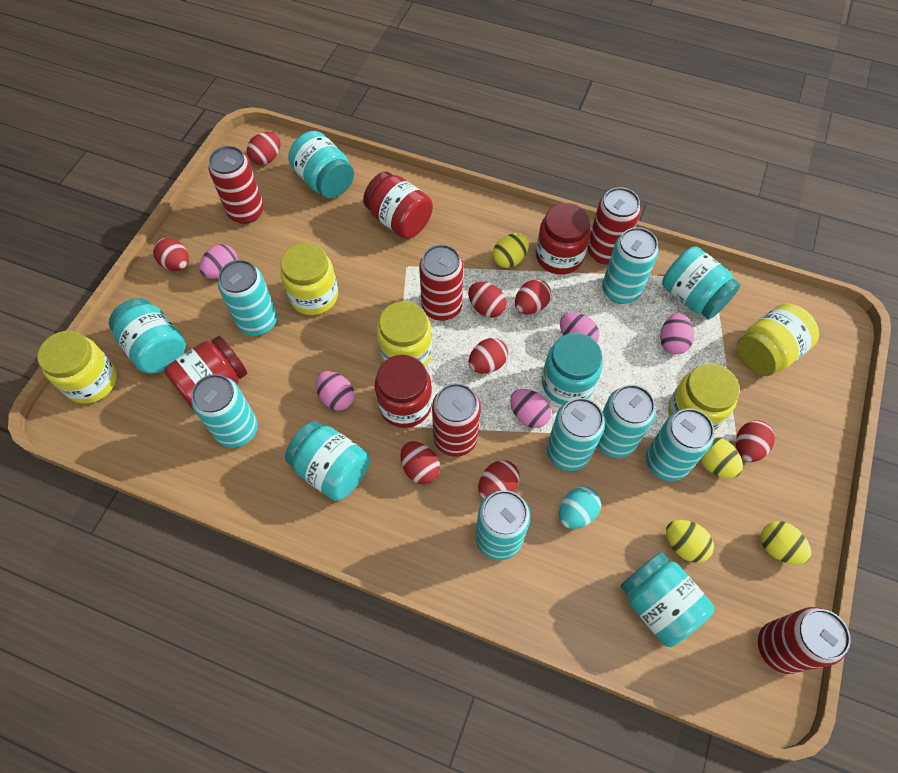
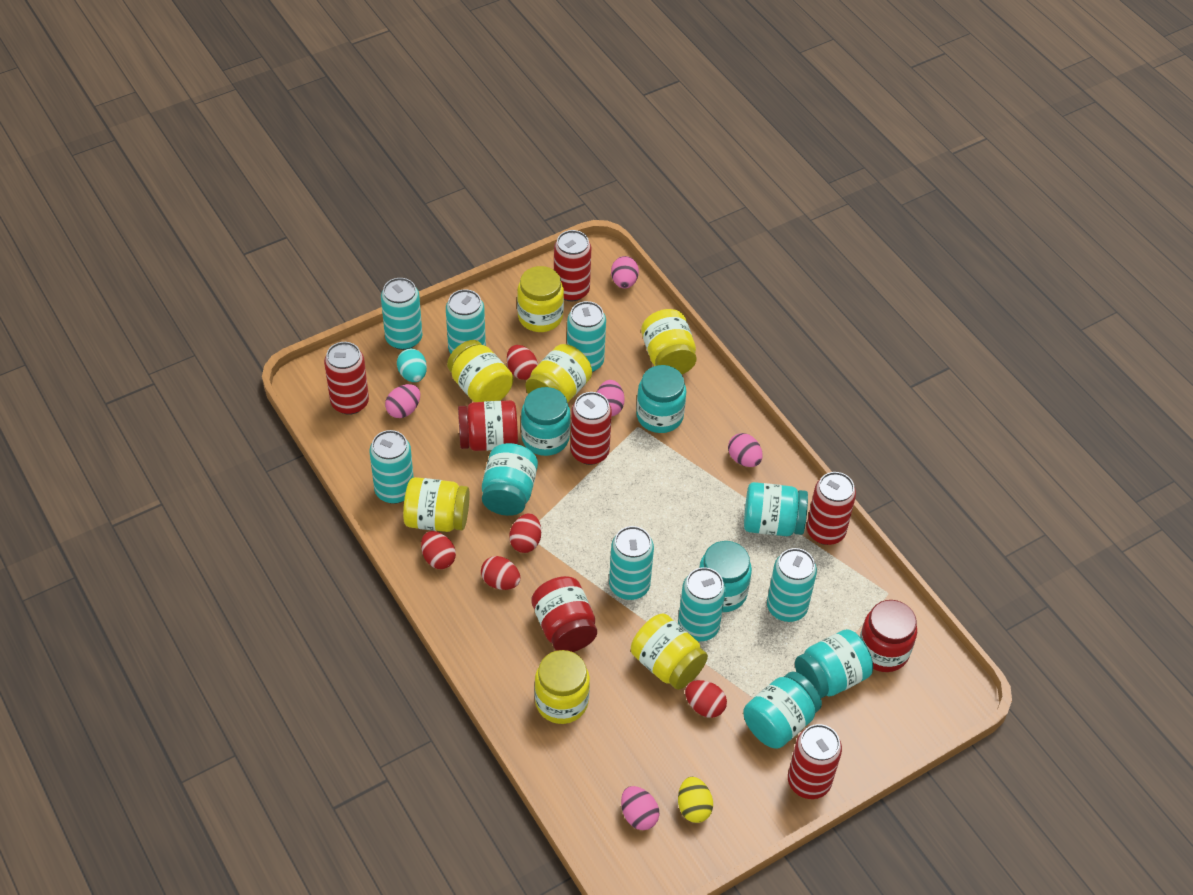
red egg: [153,238,189,271] [247,132,280,165] [401,441,440,484] [468,282,507,318] [468,338,508,374] [478,460,520,499] [515,279,551,314] [736,420,775,462] = 8 -> [421,531,456,569] [481,556,520,590] [507,345,538,380] [509,514,541,553] [685,680,727,718] = 5
red jar: [164,336,247,410] [363,171,433,239] [374,355,432,428] [536,203,591,275] = 4 -> [458,400,518,451] [531,576,597,652] [860,600,917,672] = 3
turquoise jar: [109,298,186,374] [285,421,370,501] [288,131,354,199] [542,333,603,405] [621,552,714,647] [662,246,740,319] = 6 -> [482,443,538,516] [521,387,571,456] [636,365,687,433] [699,541,752,612] [743,672,822,749] [744,482,808,536] [795,629,873,698] = 7
yellow egg: [493,233,529,268] [666,520,714,563] [700,437,743,478] [761,521,811,565] = 4 -> [678,777,713,823] = 1
yellow jar: [37,331,117,404] [280,243,338,315] [377,301,432,367] [668,363,740,432] [737,303,819,376] = 5 -> [403,477,470,532] [447,340,513,402] [517,266,564,332] [526,344,592,403] [535,650,590,724] [631,614,708,690] [641,309,697,374] = 7

